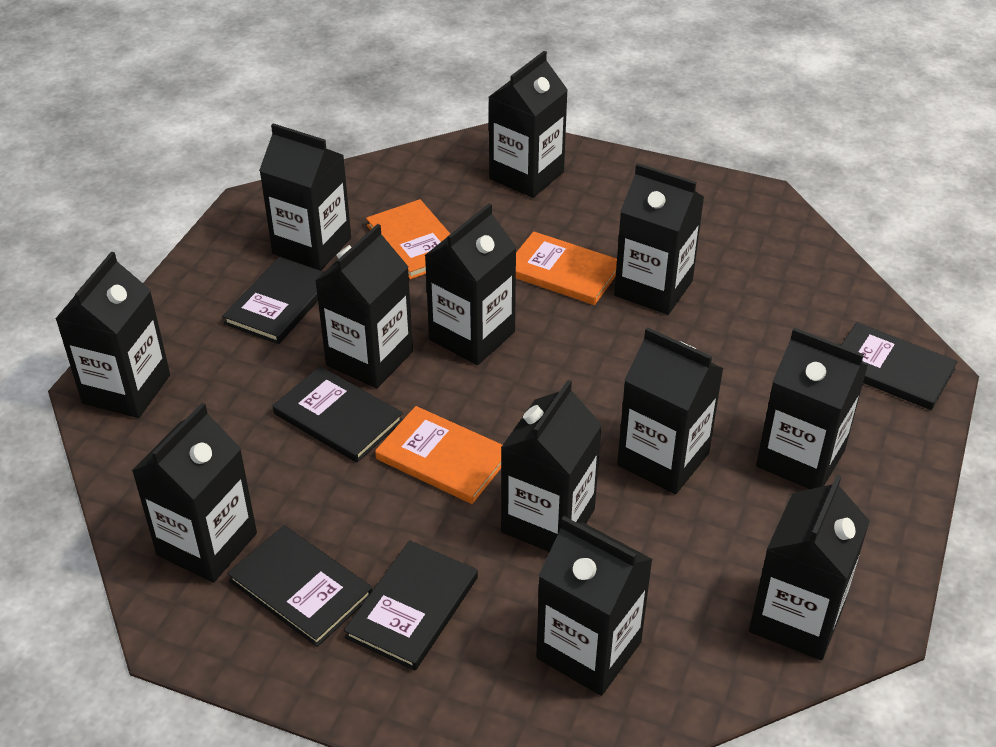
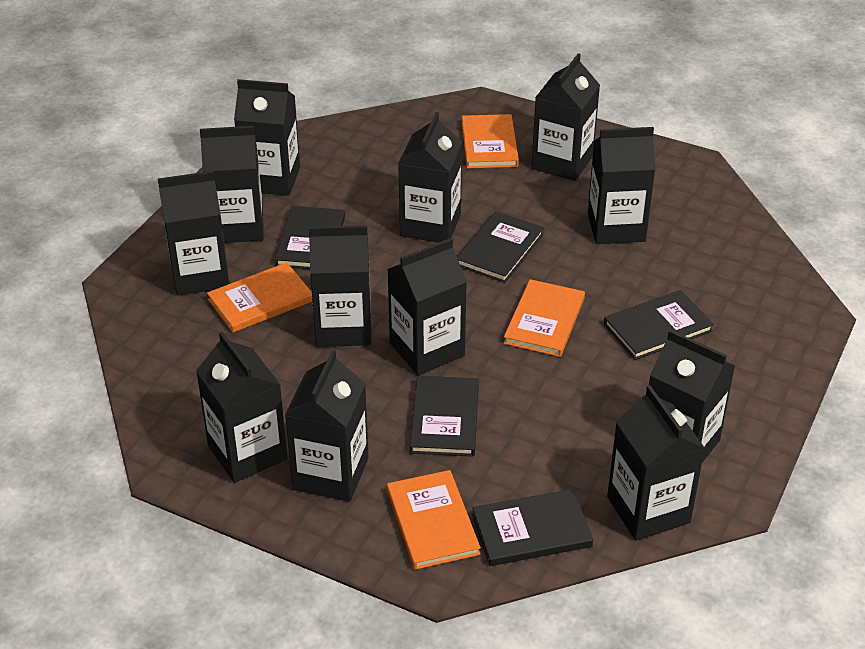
orange book: [366,199,450,279] [375,406,502,504] [516,231,617,305] = 3 -> [207,262,312,333] [387,470,481,570] [462,114,519,169] [504,279,585,357] = 4

